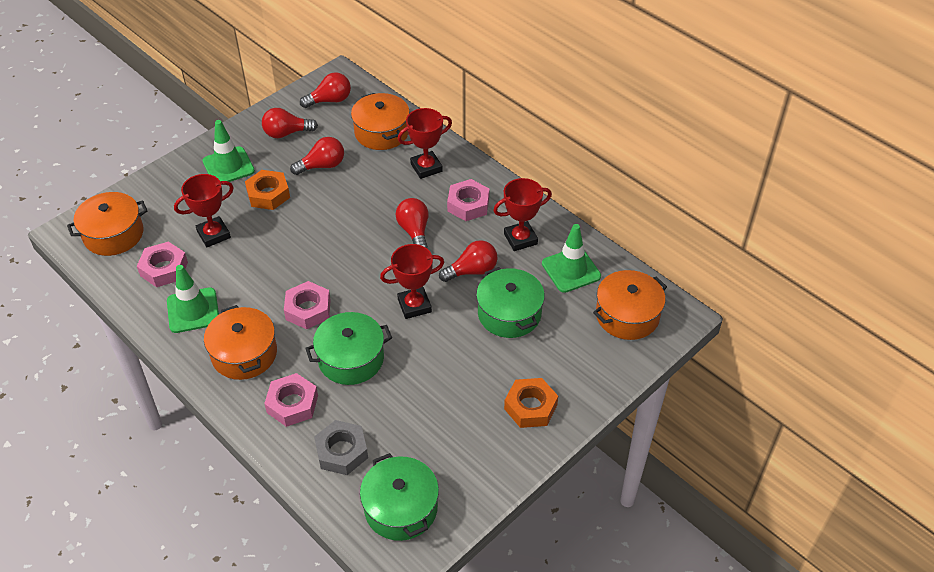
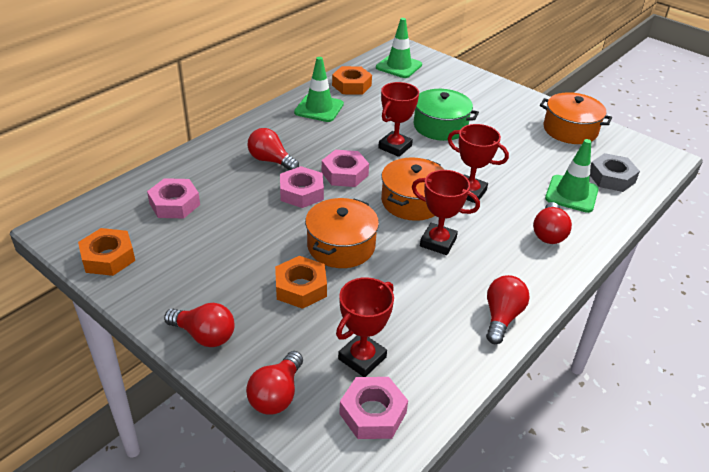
green pot: [305,312,392,385] [360,453,439,541] [476,267,545,338] = 3 -> [414,89,479,141] = 1
orange nut: [245,170,290,210] [504,378,558,428] = 2 -> [78,228,135,276] [275,256,327,309] [332,66,372,94] = 3
orange pot: [67,192,147,256] [204,305,277,380] [351,93,410,150] [593,270,667,340] = 4 -> [305,198,379,268] [381,157,444,221] [540,92,612,144] = 3

